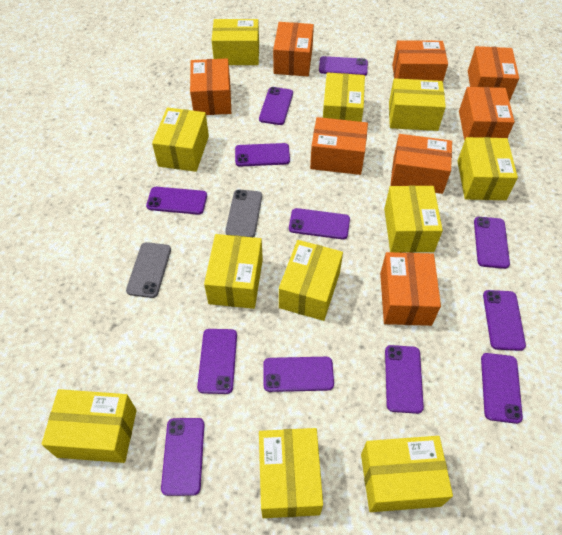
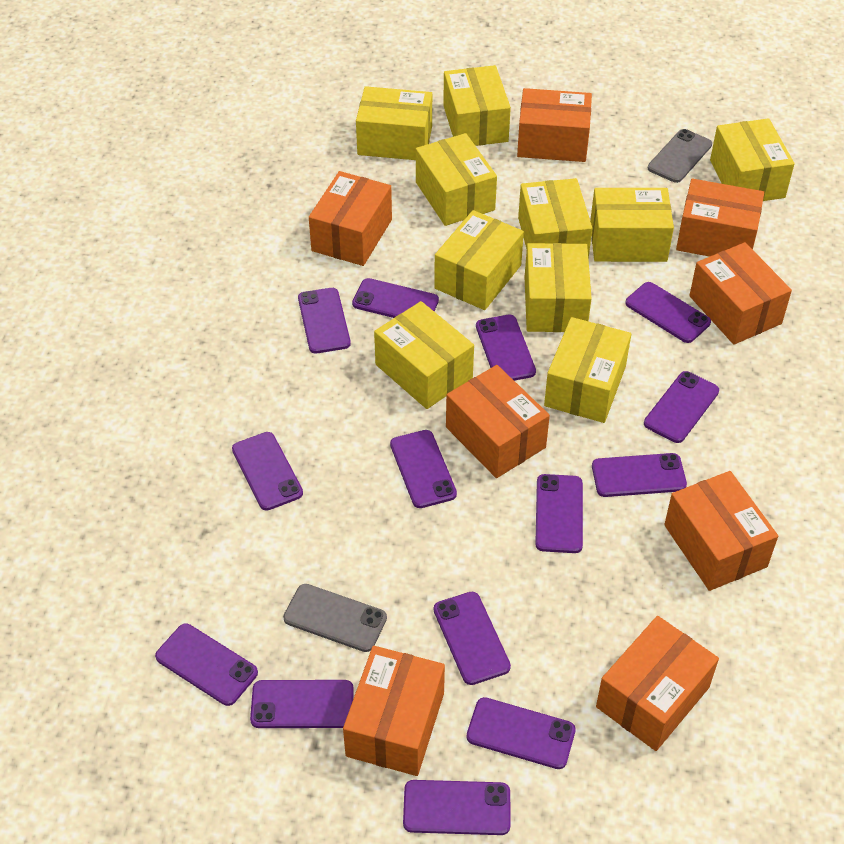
purple phone: [146,187,207,215] [161,418,204,496] [197,329,237,394] [235,143,290,167] [259,87,293,125] [263,357,334,392] [289,208,350,239] [319,56,368,76] [385,345,424,414] [474,217,510,269] [481,353,523,424] [483,290,526,351] = 12 -> [155,624,258,706] [232,432,303,511] [250,680,354,728] [298,288,351,354] [352,278,439,318] [390,430,457,508] [403,780,511,835] [434,592,511,685] [466,697,576,769] [476,315,536,381] [535,474,583,553] [592,453,687,497] [625,282,711,343] [644,371,719,443] = 14
yellow box: [41,389,137,463] [152,108,209,172] [204,234,263,309] [212,19,259,65] [259,428,323,518] [279,240,343,321] [323,72,365,122] [361,436,453,512] [384,186,443,253] [389,78,446,131] [457,137,518,200] = 11 -> [356,86,432,160] [374,301,474,409] [416,133,497,226] [434,210,524,310] [443,65,511,146] [518,178,592,259] [525,243,592,332] [544,317,631,423] [590,188,674,262] [710,118,795,201] = 10

